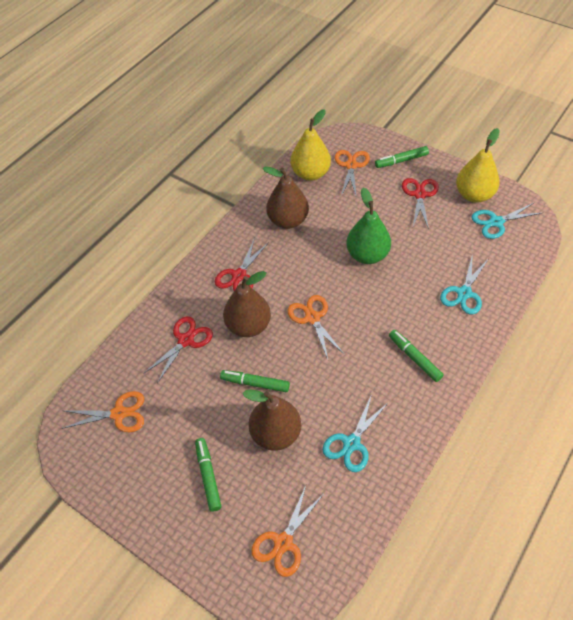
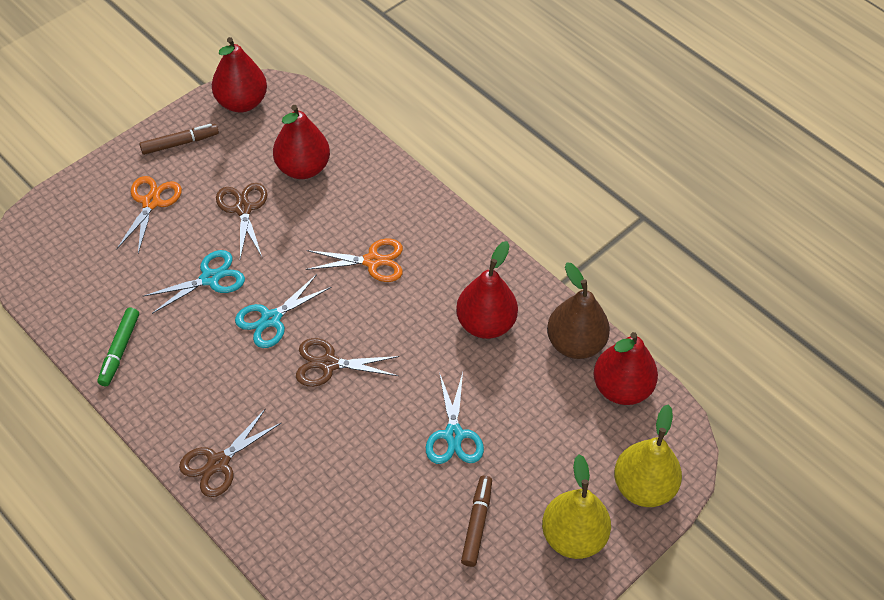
brown marker: none = 0 -> [139,124,219,155] [461,475,492,567] = 2
brown pear: [223,271,271,337] [242,390,301,451] [263,167,309,229] = 3 -> [547,262,610,359] = 1
brown scissors: none = 0 -> [179,408,281,497] [216,183,267,259] [296,338,400,387] = 3
green marker: [195,438,221,512] [220,370,290,392] [375,146,429,168] [389,330,444,382] = 4 -> [97,307,139,386] = 1
green pear: [346,188,391,264] = 1 -> none = 0
orange scissors: [61,391,144,432] [251,485,324,577] [287,295,345,359] [335,150,370,198] = 4 -> [117,176,182,253] [306,239,403,282] = 2
red pear: none = 0 -> [212,37,267,112] [273,105,330,179] [456,241,518,339] [594,332,658,405] = 4
red scissors: [143,316,213,383] [215,238,269,291] [402,178,439,229] = 3 -> none = 0

